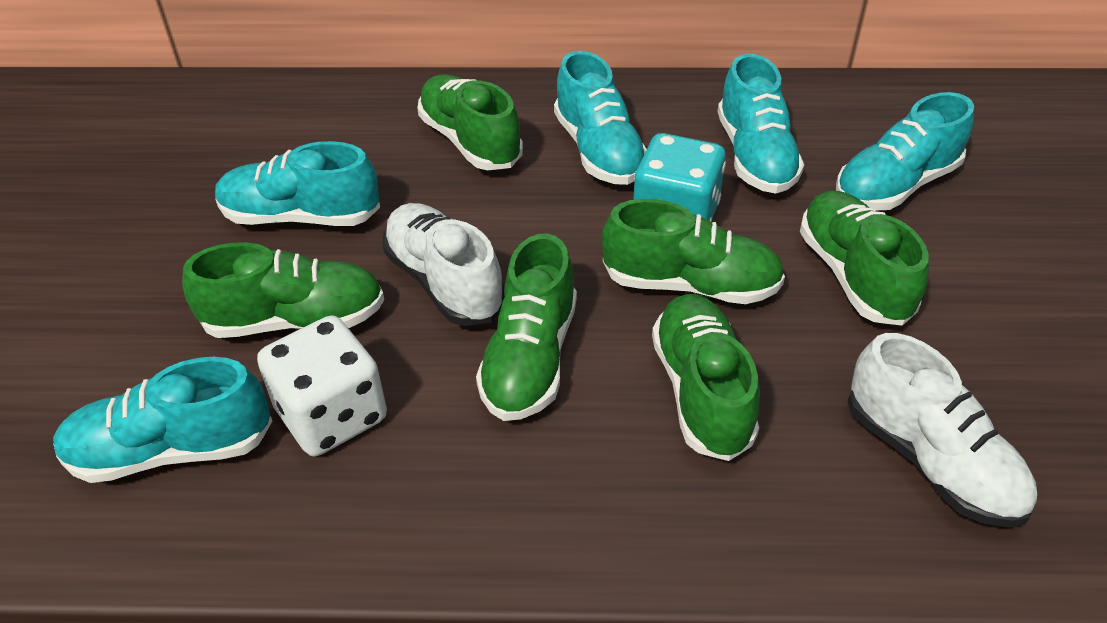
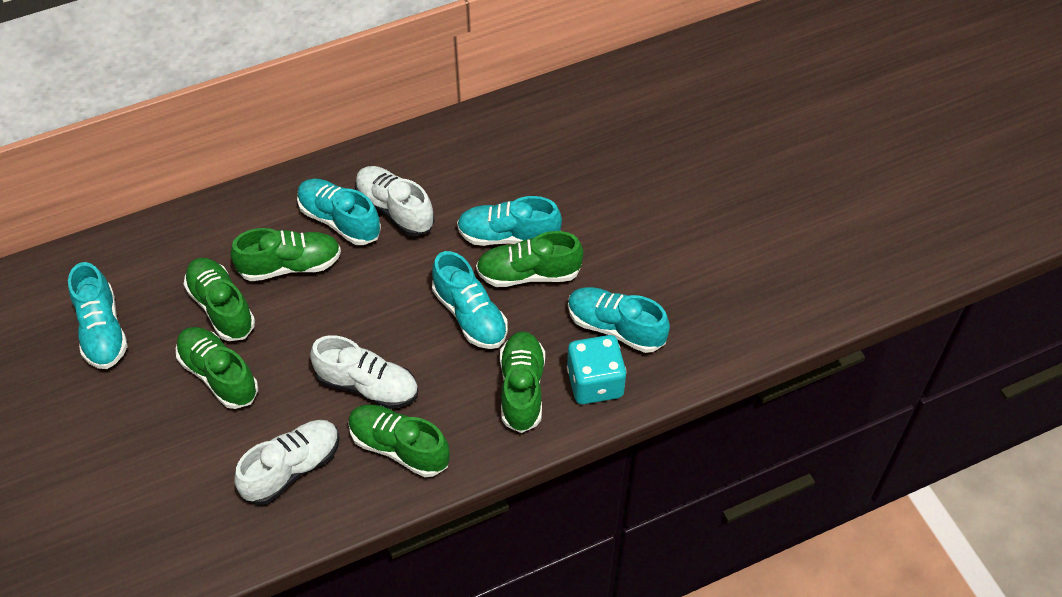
white dice: [257,315,387,456] = 1 -> none = 0
white shoe: [382,203,505,326] [848,333,1037,528] = 2 -> [235,420,340,505] [310,335,418,409] [355,166,435,236] = 3

